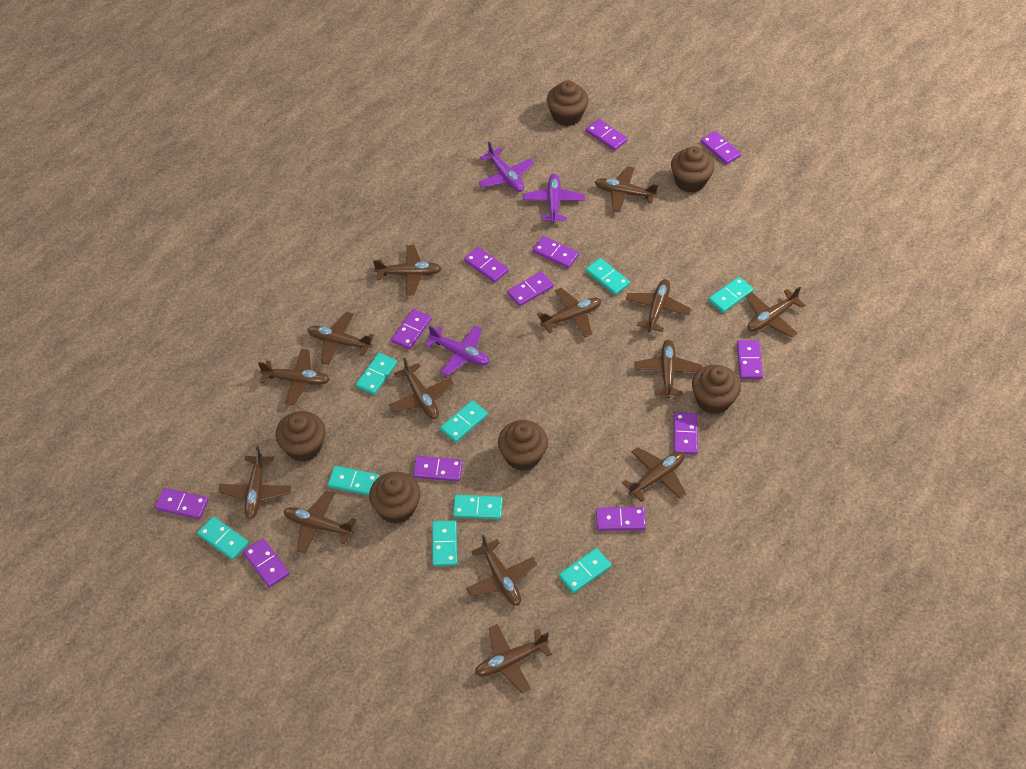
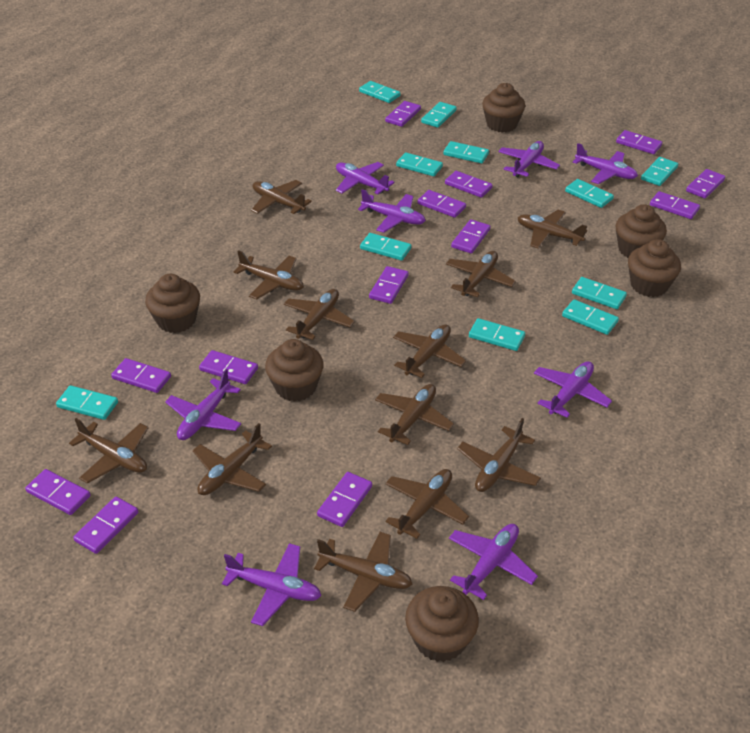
brown plane: [218,446,291,519] [258,349,330,405] [284,491,356,554] [307,312,374,365] [373,245,442,295] [389,358,454,419] [466,535,537,606] [475,624,552,694] [537,288,601,337] [595,166,658,212] [622,447,686,502] [626,279,691,332] [634,340,702,398] [746,287,805,338] = 14 -> [69,418,148,484] [193,423,272,495] [234,250,304,300] [251,180,312,214] [284,289,355,340] [314,532,412,612] [375,384,454,445] [385,469,469,539] [393,324,466,378] [446,251,516,297] [457,418,541,492] [518,210,587,249] = 12
purple domino: [155,488,208,519] [243,538,289,587] [391,309,432,350] [413,456,463,482] [464,247,509,283] [507,272,554,306] [533,236,579,268] [586,119,628,151] [596,507,646,531] [674,412,698,455] [700,131,741,165] [737,340,763,379] = 12 -> [25,469,91,515] [73,497,138,554] [111,358,171,393] [199,350,258,384] [317,472,372,527] [369,266,409,304] [385,101,421,127] [418,190,466,218] [445,171,492,198] [451,219,490,254] [616,130,662,154] [650,191,700,219] [686,169,725,199] = 13
purple plane: [425,325,490,376] [479,142,534,192] [523,174,585,223] = 3 -> [165,369,241,440] [222,543,321,626] [336,162,395,194] [358,189,426,233] [449,524,538,600] [498,141,560,177] [534,361,612,418] [573,143,638,184] = 8
turquoise domino: [197,516,249,560] [328,466,380,496] [356,353,397,395] [432,520,457,566] [440,400,488,443] [453,495,503,520] [559,548,611,593] [586,258,630,295] [709,277,754,313] = 9 -> [56,385,118,420] [359,81,400,103] [360,233,411,261] [396,152,443,176] [421,102,457,128] [443,141,489,164] [469,318,525,351] [562,299,619,335] [565,179,614,208] [572,277,627,309] [641,157,678,186] = 11

